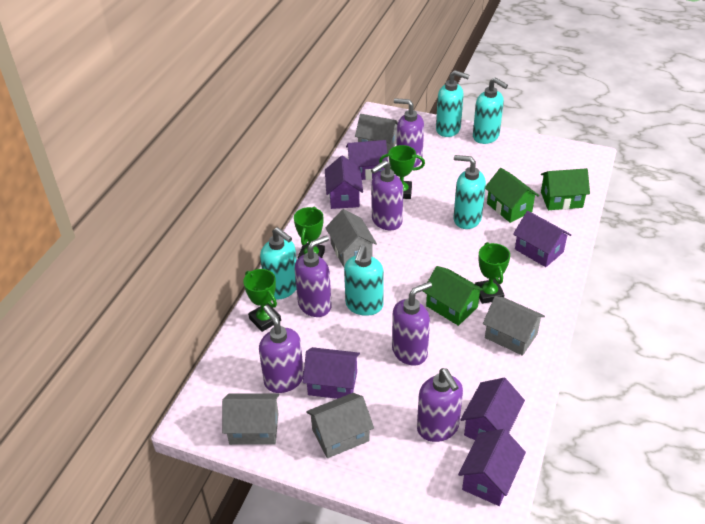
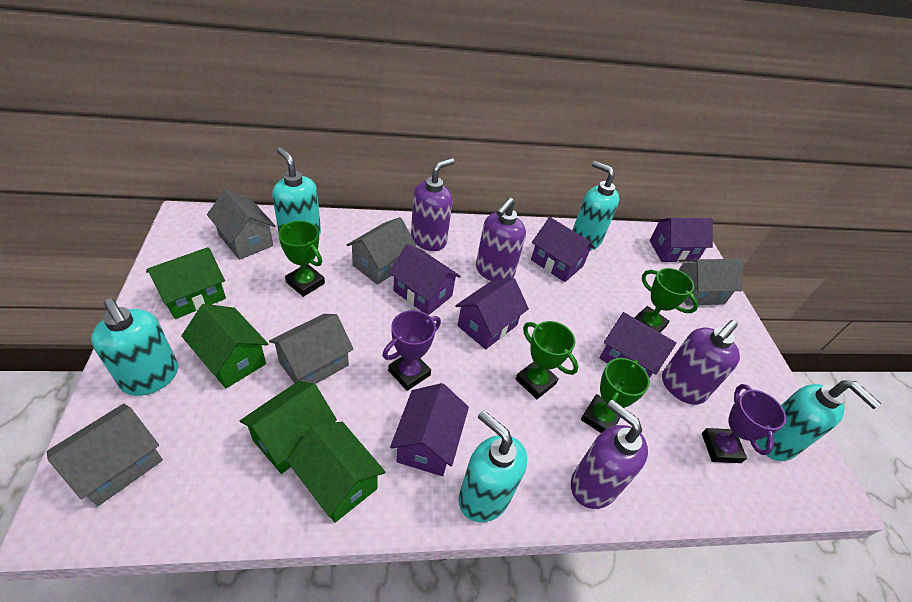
green house: [423,266,484,326] [485,168,539,223] [541,168,590,210] = 3 -> [146,247,226,319] [181,304,268,388] [240,381,337,474] [286,422,385,523] = 4
purple soap dispenser: [259,305,304,393] [295,235,332,317] [371,160,403,230] [392,282,432,366] [394,98,424,167] [417,368,463,442] = 6 -> [411,158,455,251] [476,198,526,281] [571,400,648,509] [662,320,740,405] = 4
purple trophy: none = 0 -> [383,310,441,391] [702,384,786,463] = 2

